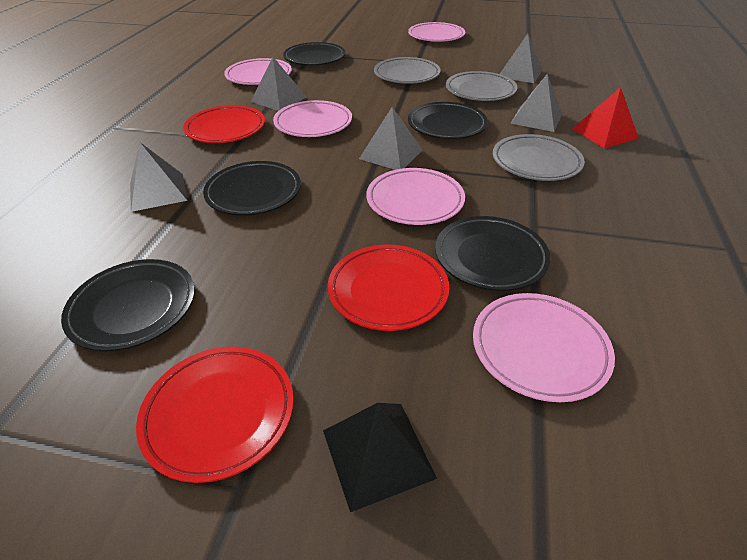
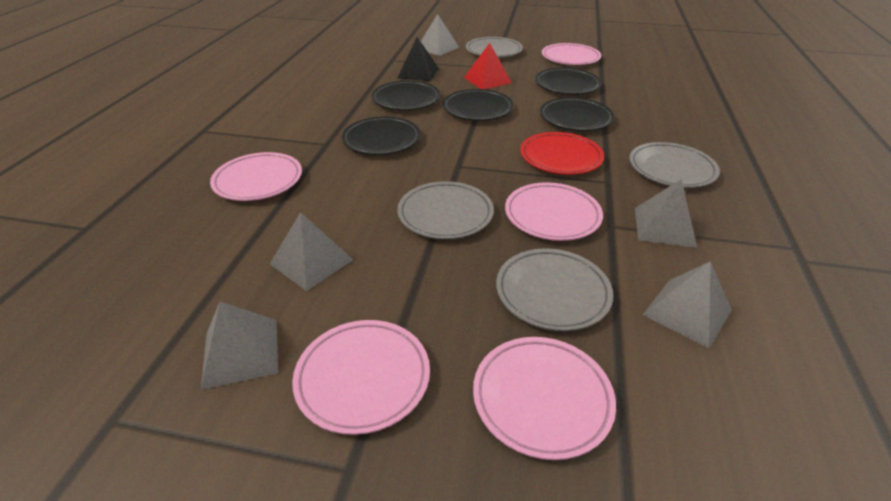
grey plate: [374,57,440,84] [446,71,517,101] [493,134,585,181] = 3 -> [397,181,494,239] [466,37,523,57] [496,248,613,331] [629,142,720,188] = 4
red plate: [136,346,294,483] [183,105,265,143] [328,245,449,331] = 3 -> [520,132,604,175] = 1

